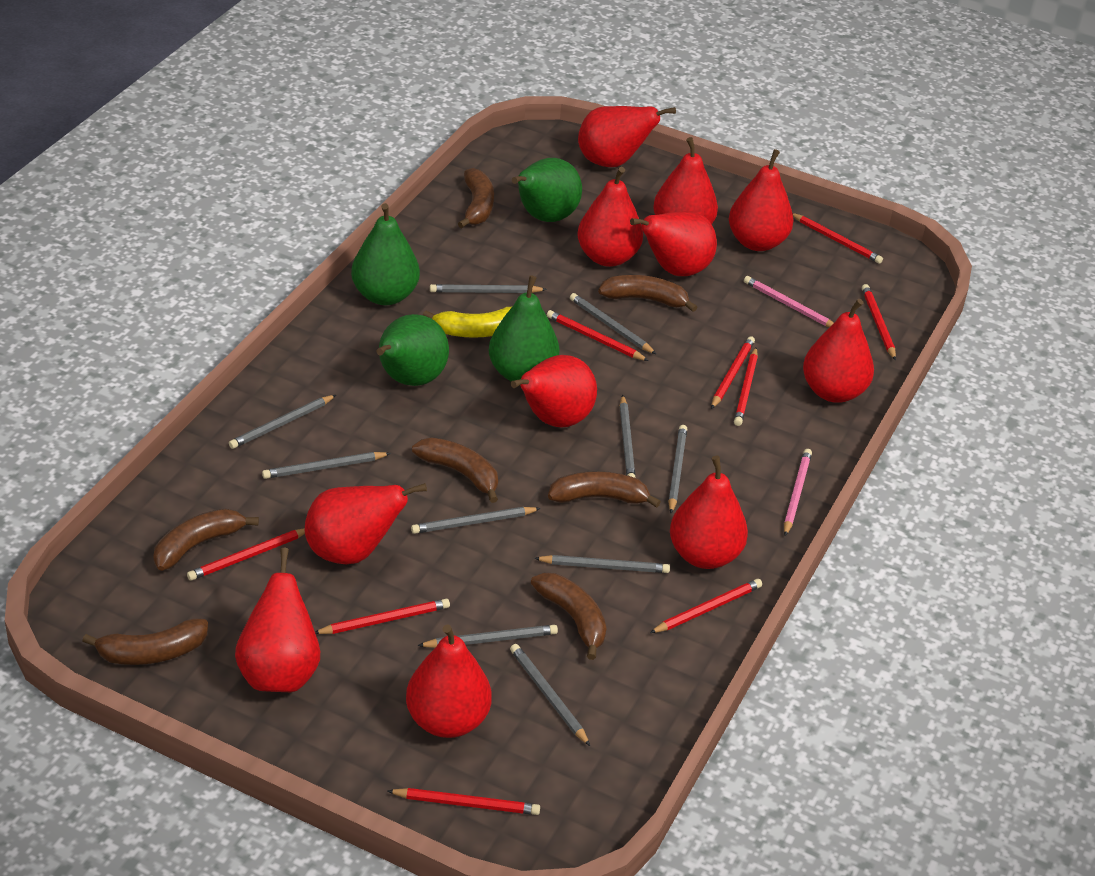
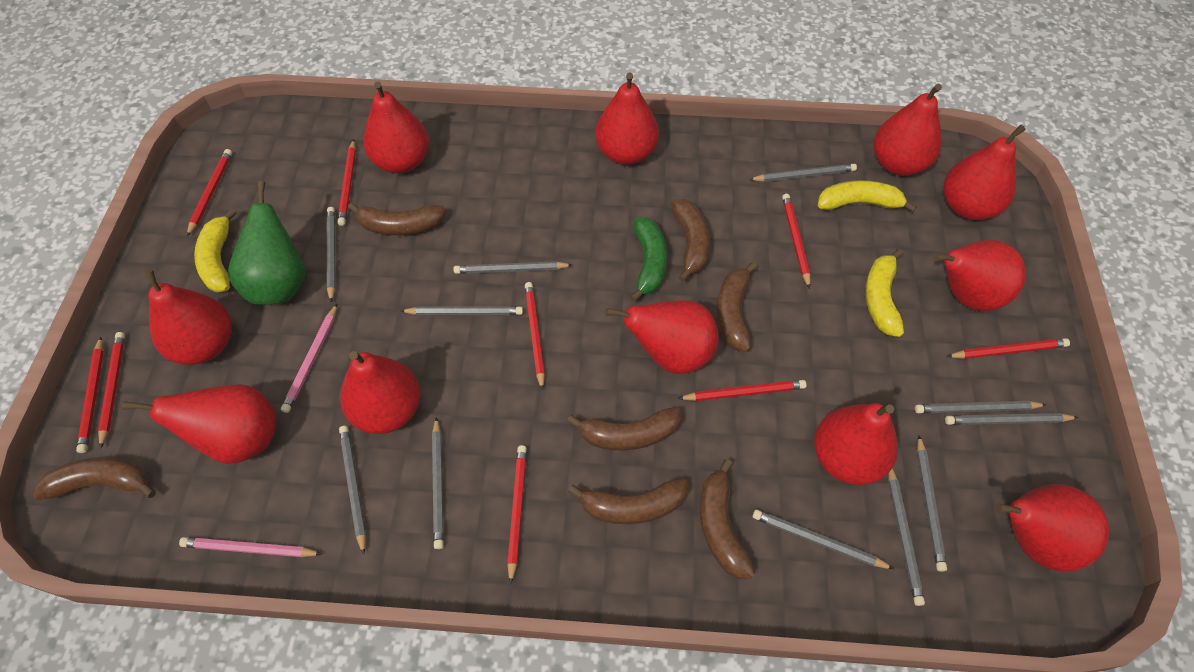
green banana: none = 0 -> [630,217,667,302] = 1
green pear: [351,203,420,305] [376,314,449,386] [489,275,560,382] [512,158,582,222] = 4 -> [228,181,305,305] = 1
grey pencil: [229,395,336,449] [262,452,391,479] [411,507,541,534] [417,625,558,648] [430,284,547,293] [510,644,590,746] [534,555,670,573] [570,293,656,354] [620,395,636,478] [668,425,687,513] = 10 -> [327,207,336,302] [339,426,366,555] [401,306,523,315] [432,417,444,549] [453,261,572,274] [749,164,857,182] [753,509,894,569] [888,468,925,606] [915,401,1046,414] [917,436,947,572] [945,413,1079,425] = 11
yellow banana: [423,307,512,338] = 1 -> [194,209,236,292] [818,180,917,212] [865,249,904,337] = 3

